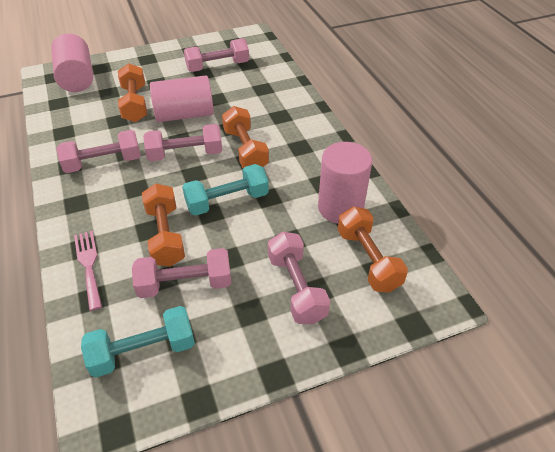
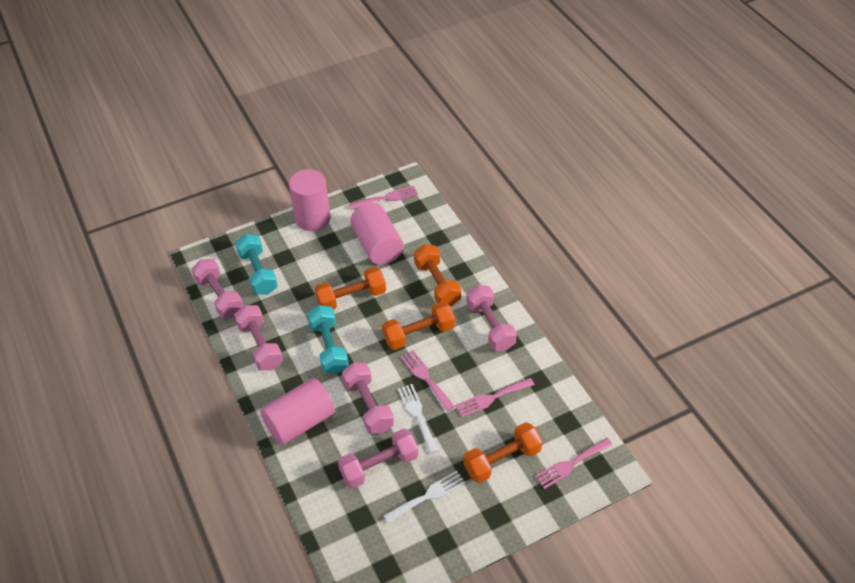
pink fork: [74,231,102,311] = 1 -> [348,186,418,210] [400,350,455,411] [455,378,534,417] [535,438,613,489] = 4
white fork: none = 0 -> [384,470,466,524] [398,384,439,454] = 2

